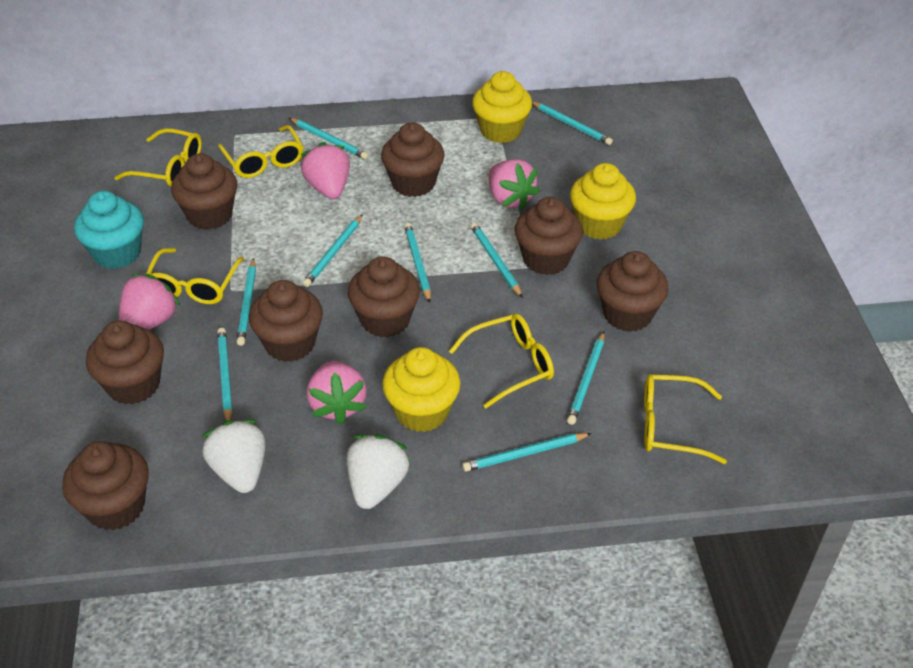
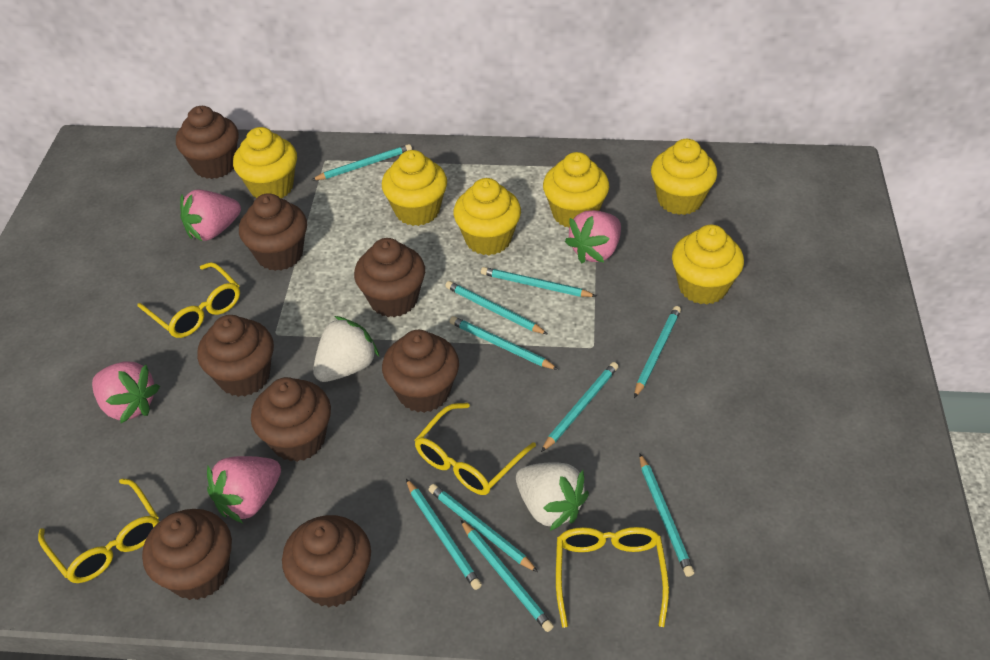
turquoise cupcake: [74,191,144,269] = 1 -> none = 0
turquoise pencil: [217,328,232,421] [237,258,256,346] [289,118,368,159] [303,214,363,287] [404,223,431,303] [462,433,592,472] [470,222,523,298] [532,101,613,145] [567,331,605,425] = 9 -> [312,144,412,180] [406,479,482,590] [429,484,538,572] [445,281,548,335] [449,316,559,370] [461,520,554,632] [481,267,597,297] [541,362,618,452] [634,306,681,398] [639,453,694,577] = 10
yellow cupcake: [382,347,460,432] [472,71,532,143] [570,163,636,240] = 3 -> [233,127,297,198] [382,150,447,226] [454,178,521,255] [543,152,609,227] [651,139,717,215] [672,225,744,305] = 6
yellow glasses: [114,128,202,187] [146,248,244,304] [218,125,304,178] [449,314,554,409] [644,374,727,464] = 5 -> [38,479,159,583] [137,262,240,338] [414,403,536,495] [556,527,669,628] = 4

